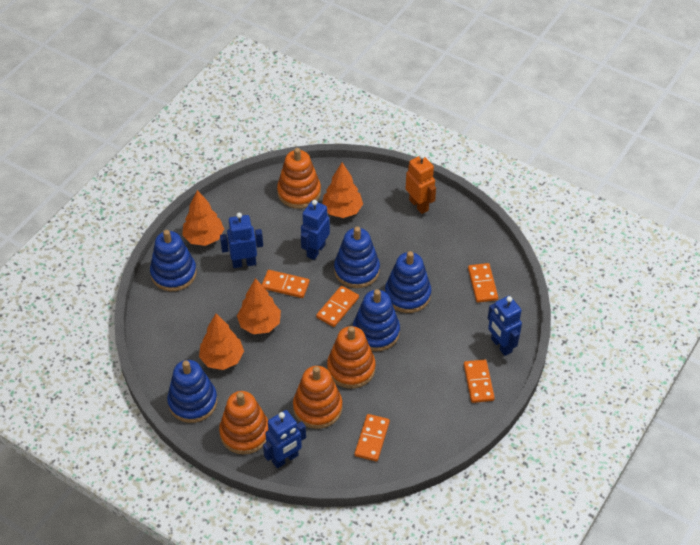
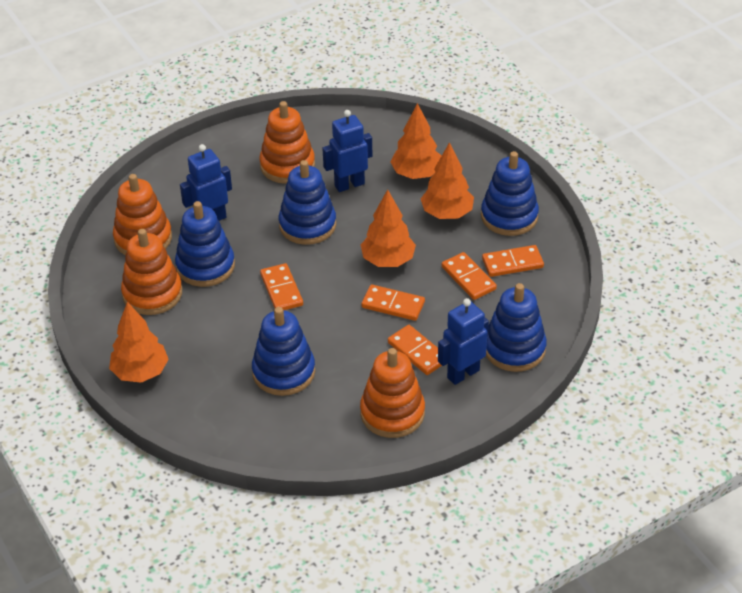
blue robot: [220,213,263,268] [263,410,306,468] [301,200,330,260] [488,296,522,356] = 4 -> [180,144,232,221] [323,110,372,192] [438,298,489,385] = 3
orange robot: [406,154,436,214] = 1 -> none = 0

